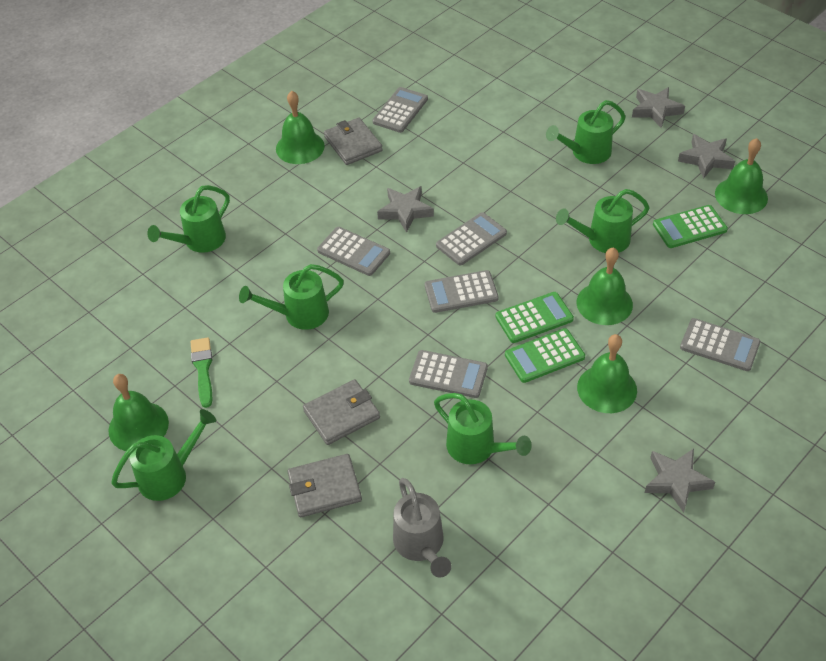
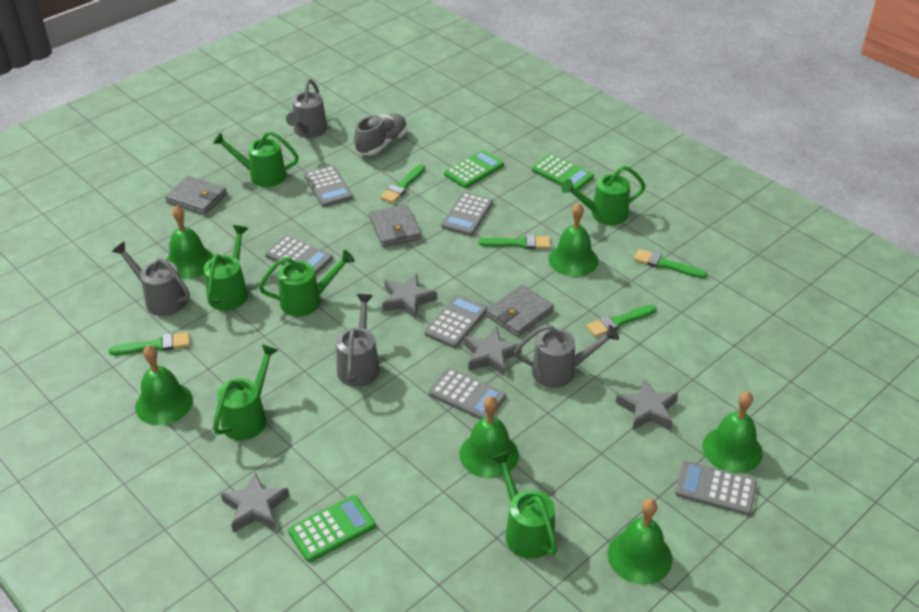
green bell: [109,374,169,451] [276,91,325,164] [576,248,633,325] [577,334,637,413] [715,138,768,214] = 5 -> [135,345,193,425] [166,205,213,279] [459,396,519,478] [549,203,598,277] [608,499,672,585] [702,391,763,473] = 6
green brush: [190,337,212,408] = 1 -> [109,332,190,355] [380,164,425,203] [479,235,551,249] [586,305,657,337] [634,249,707,278] = 5
grey shoe: none = 0 -> [354,114,407,155] = 1
grey watering can: [393,478,451,577] = 1 -> [112,241,190,316] [286,79,327,138] [336,294,380,387] [514,324,619,388] = 4

